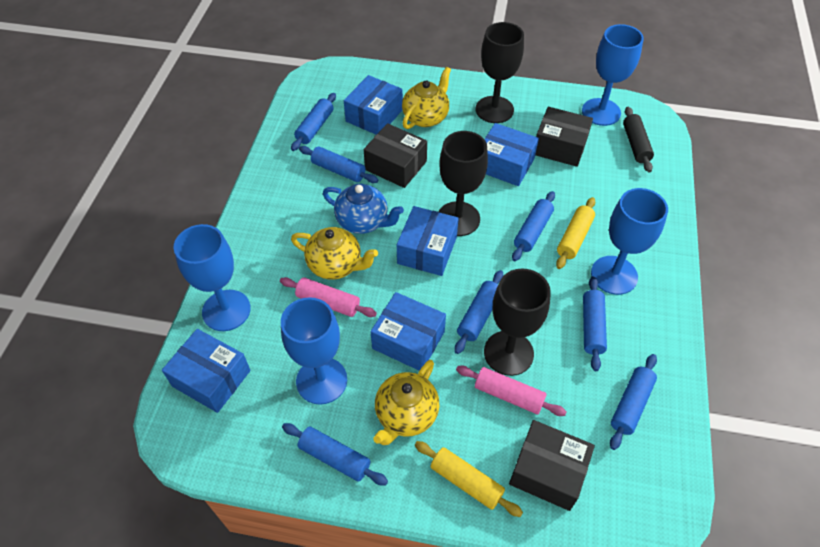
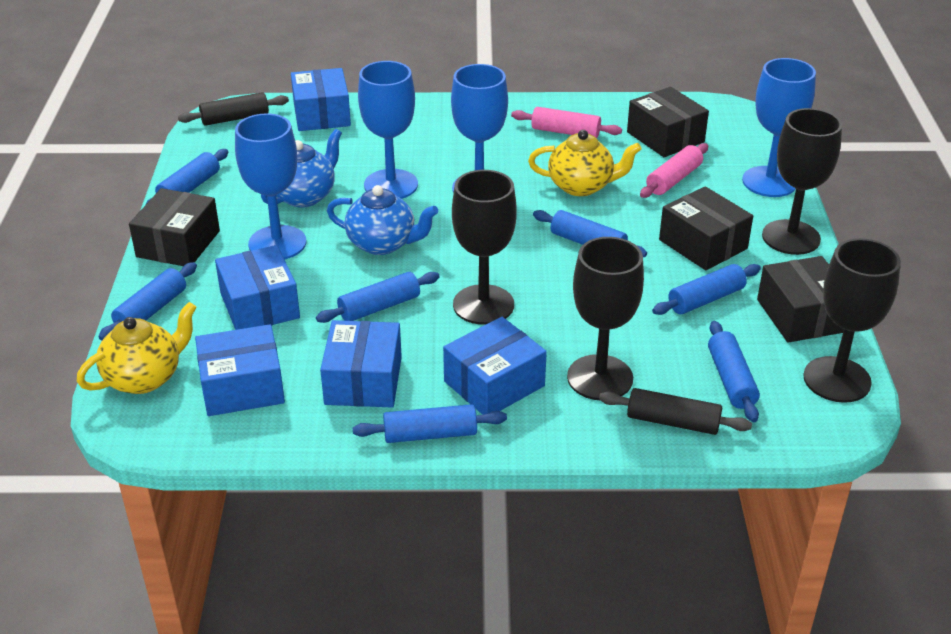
black box: [364,123,427,188] [509,420,595,511] [535,107,593,167] = 3 -> [129,188,220,266] [627,87,709,157] [659,186,753,270] [757,256,844,343] = 4
black goblet: [438,131,488,236] [475,22,524,123] [484,269,551,376] = 3 -> [452,170,517,325] [567,237,644,401] [762,108,842,255] [803,238,901,403] = 4
black rolling pin: [623,107,654,172] = 1 -> [178,92,289,126] [599,388,752,435] = 2
blue teapot: [323,184,404,234] = 1 -> [261,129,342,208] [327,185,438,255] = 2
yellow rolling pin: [415,441,523,517] [556,197,595,269] = 2 -> none = 0
yellow teapot: [291,227,378,280] [373,360,440,445] [402,67,451,129] = 3 -> [77,302,197,394] [528,130,642,196] = 2

